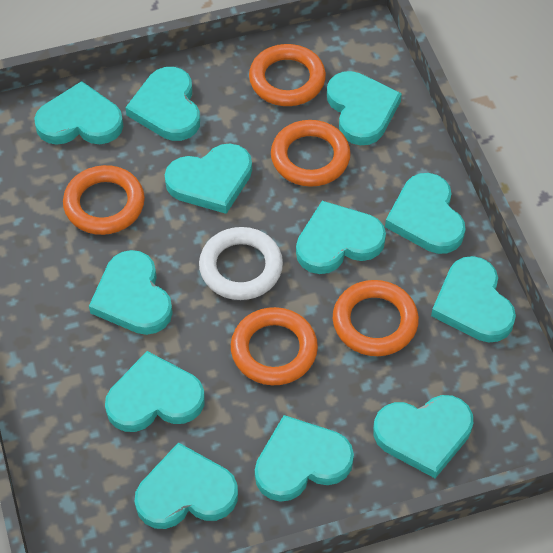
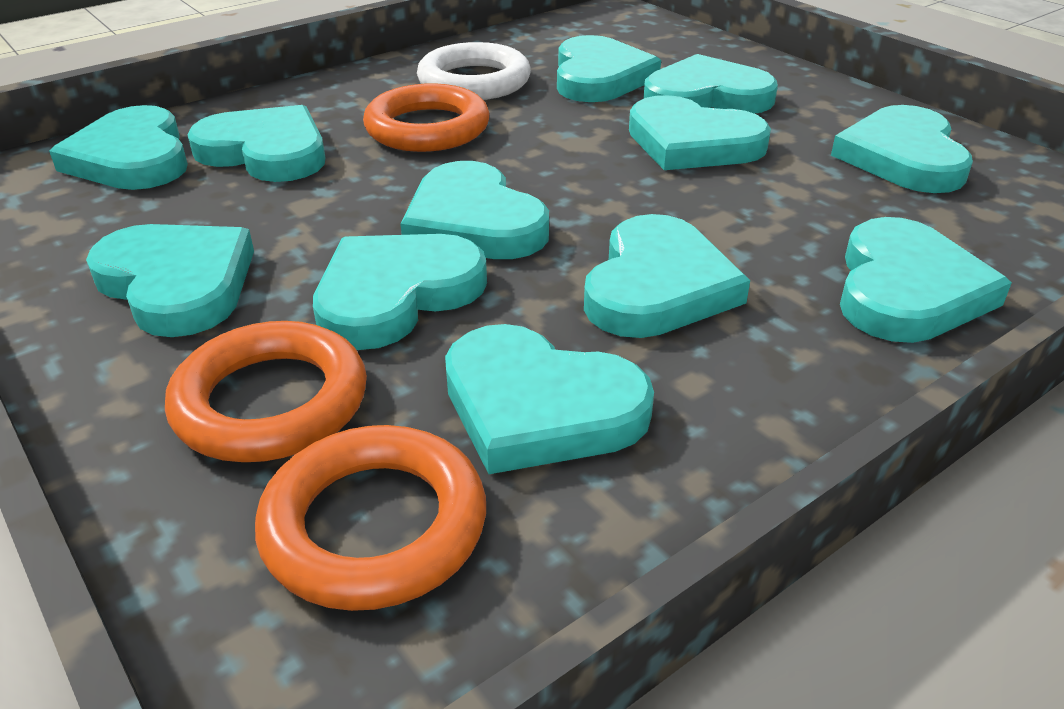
orange ring: [63,165,145,235] [231,307,318,385] [249,44,326,106] [271,120,351,187] [333,280,419,356] = 5 -> [165,321,367,462] [255,425,486,611] [363,83,489,152] = 3

